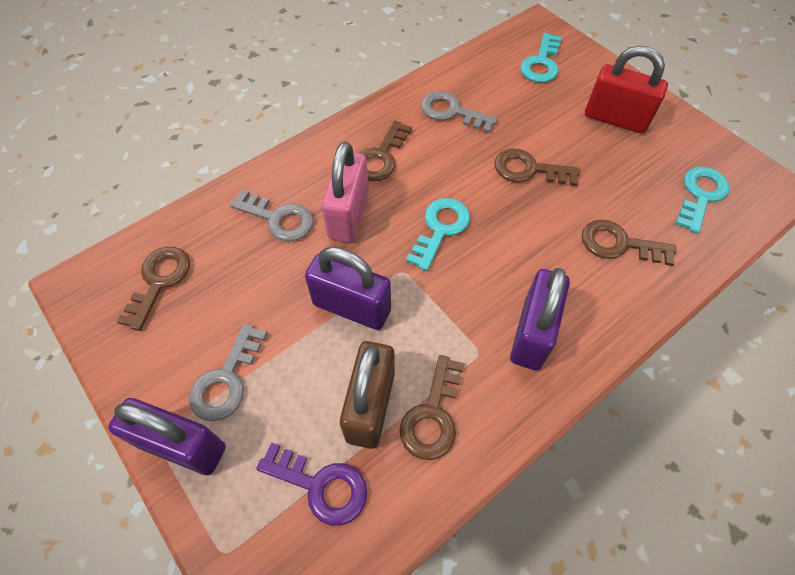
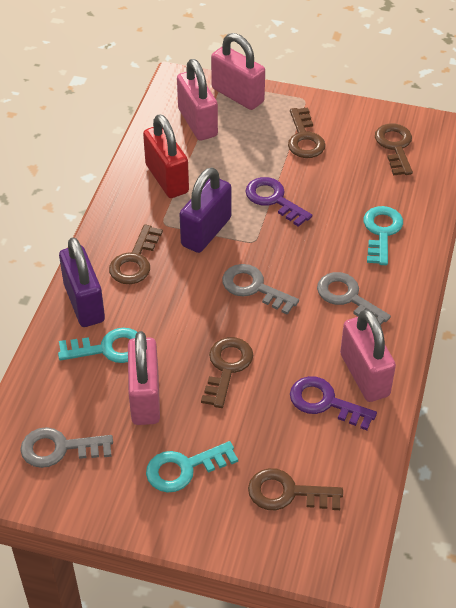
brown padlock: [340,341,395,449] = 1 -> none = 0
pink padlock: [322,141,369,243] = 1 -> [128,331,160,425] [177,59,218,141] [211,33,265,110] [340,309,396,402] = 4
purple key: [256,442,367,526] = 1 -> [245,177,312,227] [290,376,377,430] = 2
purple padlock: [108,398,226,475] [305,247,391,330] [510,268,570,370] = 3 -> [59,237,105,327] [180,167,231,253] = 2

